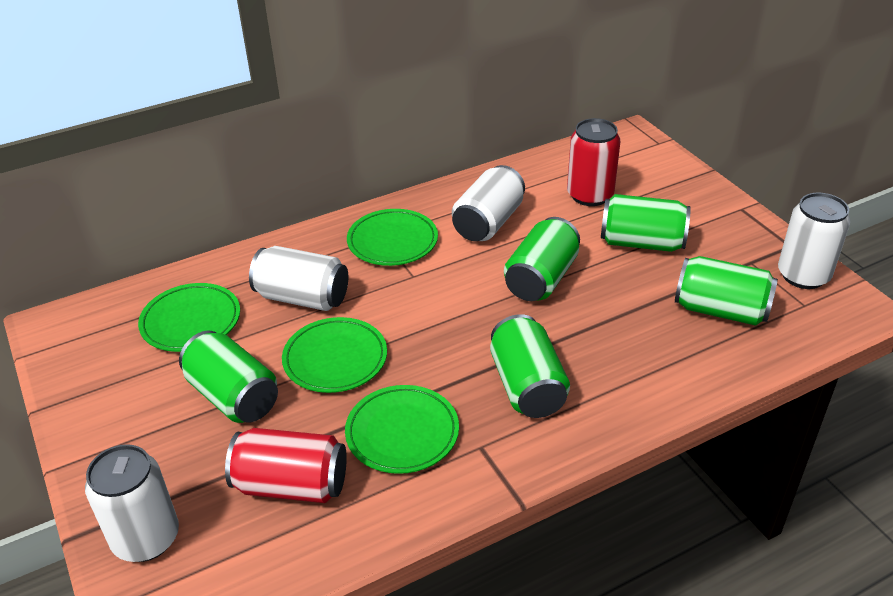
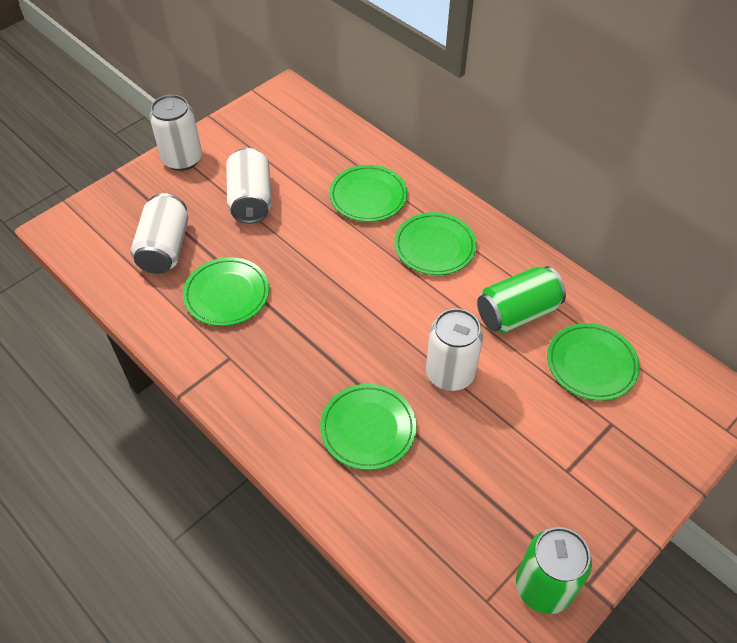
green can: [179,330,278,423] [490,314,570,418] [504,217,580,301] [601,194,691,252] [675,256,778,326] = 5 -> [477,266,566,333] [516,527,592,614] = 2
green plate: [138,283,240,352] [282,317,387,393] [345,385,459,474] [347,209,438,266] = 4 -> [183,257,269,326] [320,384,416,470] [329,165,407,222] [394,212,477,275] [547,323,640,401] = 5
red can: [225,428,347,503] [567,118,620,206] = 2 -> none = 0

